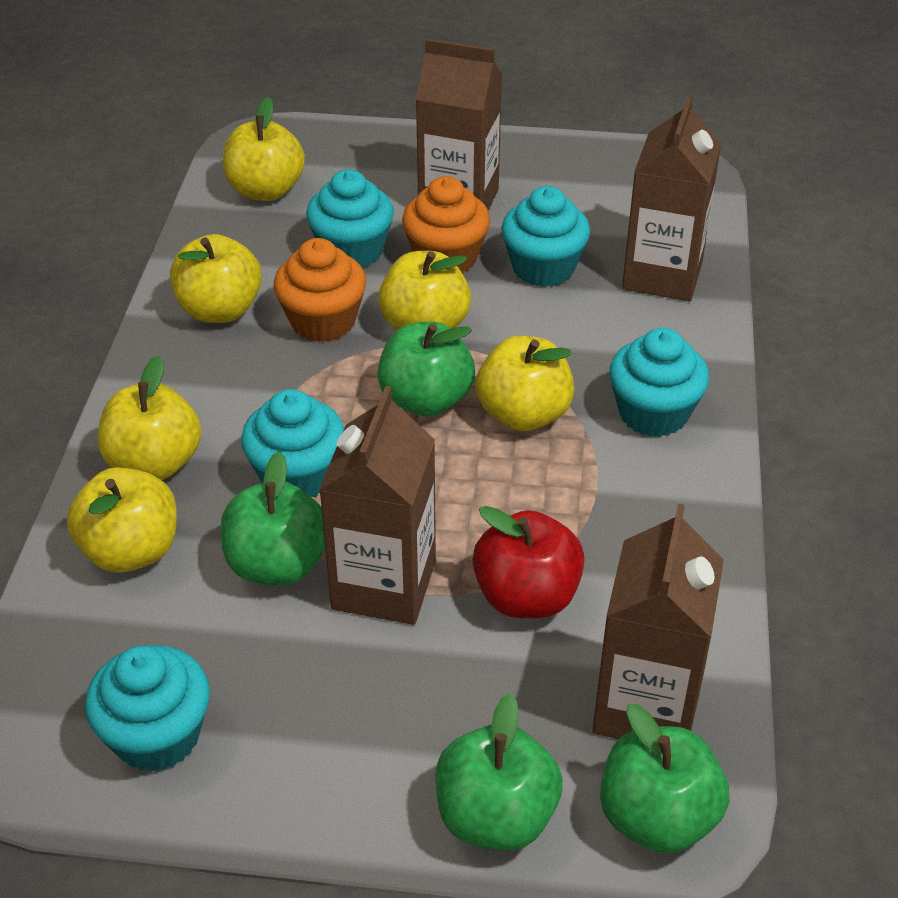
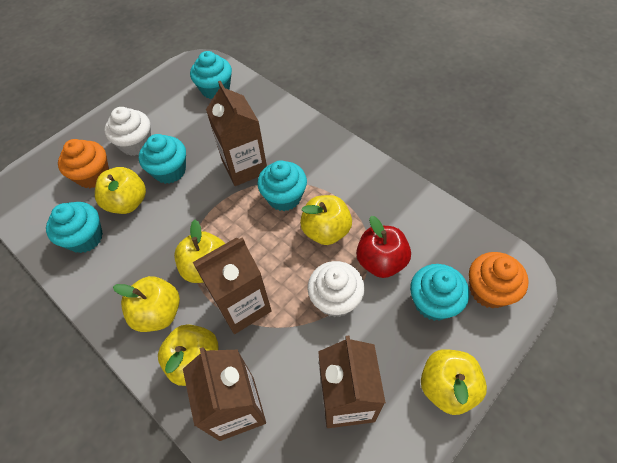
green apple: [220,452,325,586] [377,322,475,416] [435,694,562,851] [600,704,730,854] = 4 -> none = 0
white cupcake: none = 0 -> [104,107,151,156] [307,261,365,317] = 2

